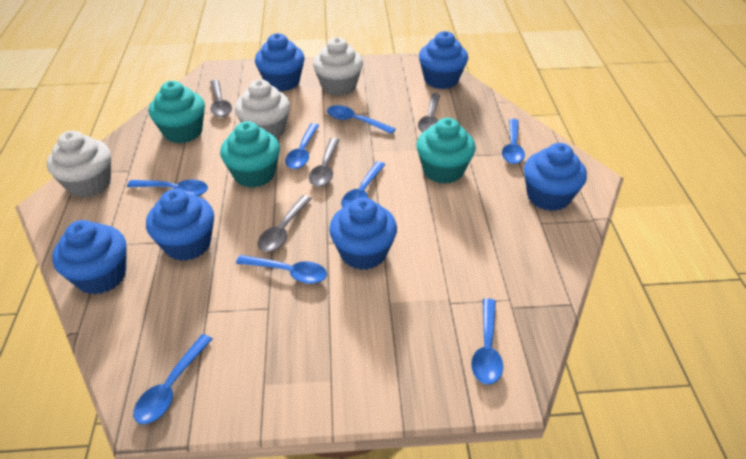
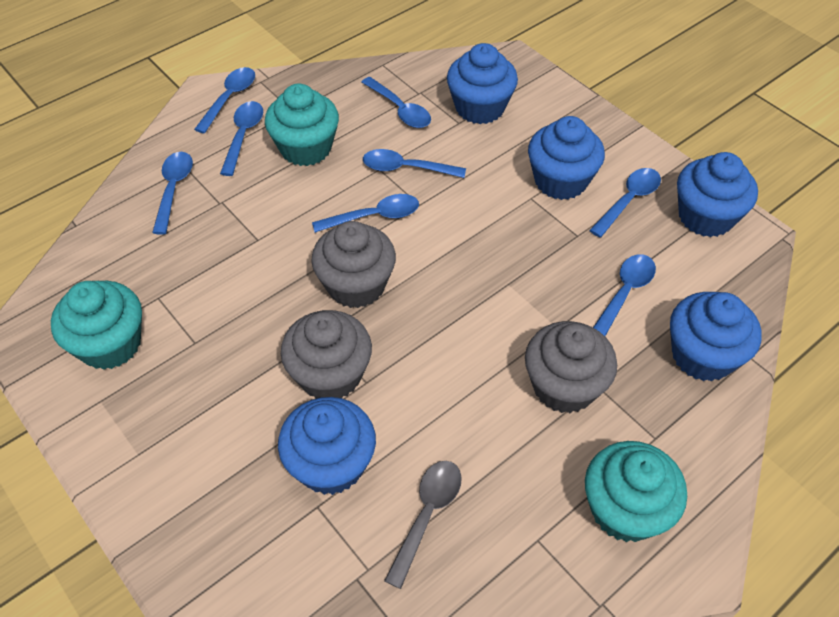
blue cupcake: [52,220,127,294] [146,189,214,261] [255,33,305,91] [329,197,397,270] [419,31,468,89] [524,143,587,211] = 6 -> [278,397,376,495] [447,43,518,124] [528,116,605,200] [670,292,762,382] [677,152,758,237] = 5
grey cupcake: none = 0 -> [281,310,372,399] [311,221,396,308] [525,321,617,413] = 3
grey spoon: [210,80,232,117] [258,195,312,252] [309,138,339,187] [418,93,440,132] = 4 -> [384,461,462,589] = 1
white cupcake: [47,131,111,198] [235,79,290,138] [313,37,363,96] = 3 -> none = 0

